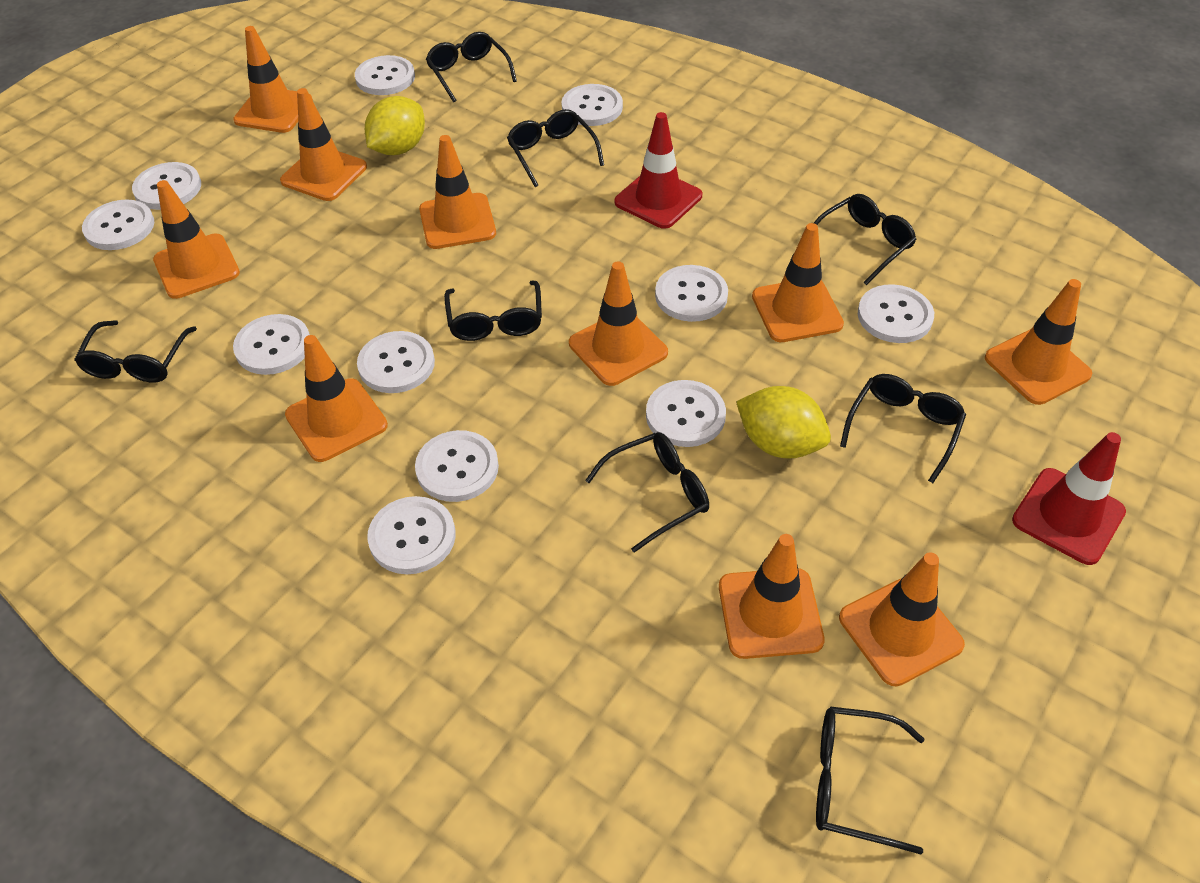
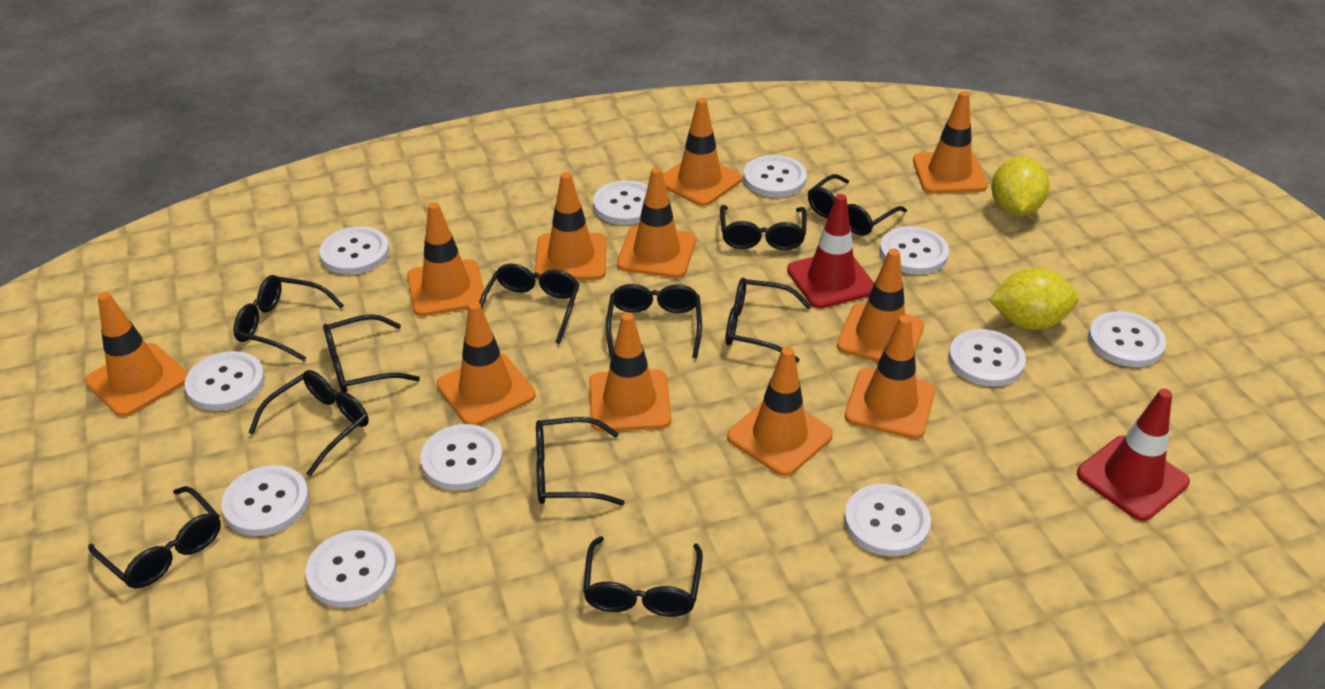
black glasses: [74,320,197,382] [426,32,517,102] [444,281,542,341] [507,109,604,187] [585,432,709,553] [814,194,916,285] [816,706,924,855] [840,374,966,483] = 8 -> [88,486,221,589] [233,275,344,361] [248,370,369,476] [323,314,420,392] [479,264,579,344] [536,417,625,505] [583,536,703,617] [606,284,702,359] [720,205,807,250] [726,278,812,363] [808,174,907,236] = 11
orange traffic cone: [153,180,240,299] [233,26,313,133] [280,88,367,201] [285,335,388,462] [419,135,496,249] [569,261,668,386] [719,534,825,659] [752,223,844,342] [839,552,965,687] [985,279,1092,405] = 10 -> [85,292,188,417] [407,202,486,316] [436,302,536,426] [535,172,607,280] [589,313,671,432] [617,167,696,278] [663,98,742,206] [727,347,833,476] [837,249,924,362] [845,315,935,439] [913,91,988,193] = 11

